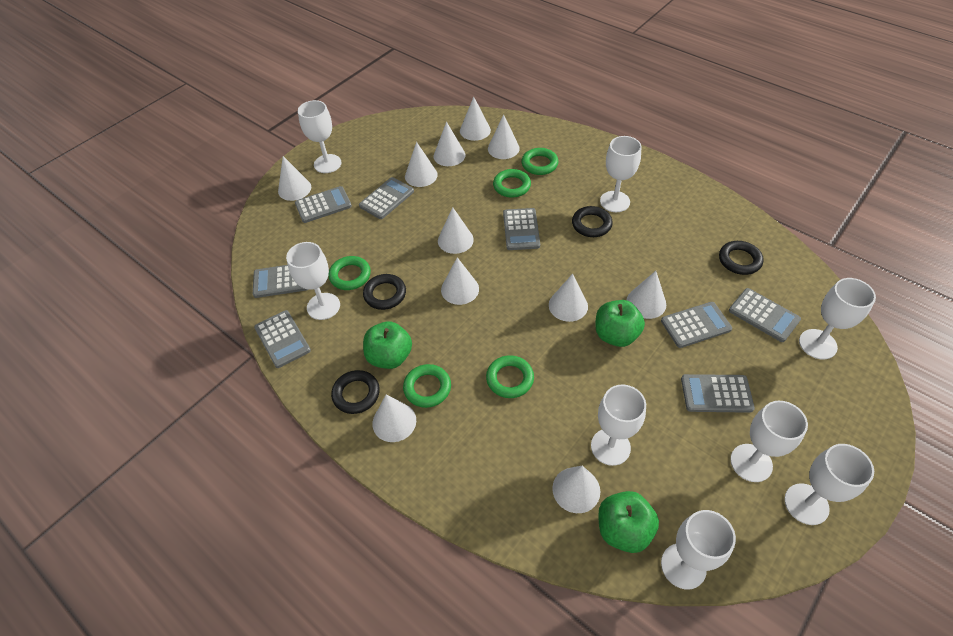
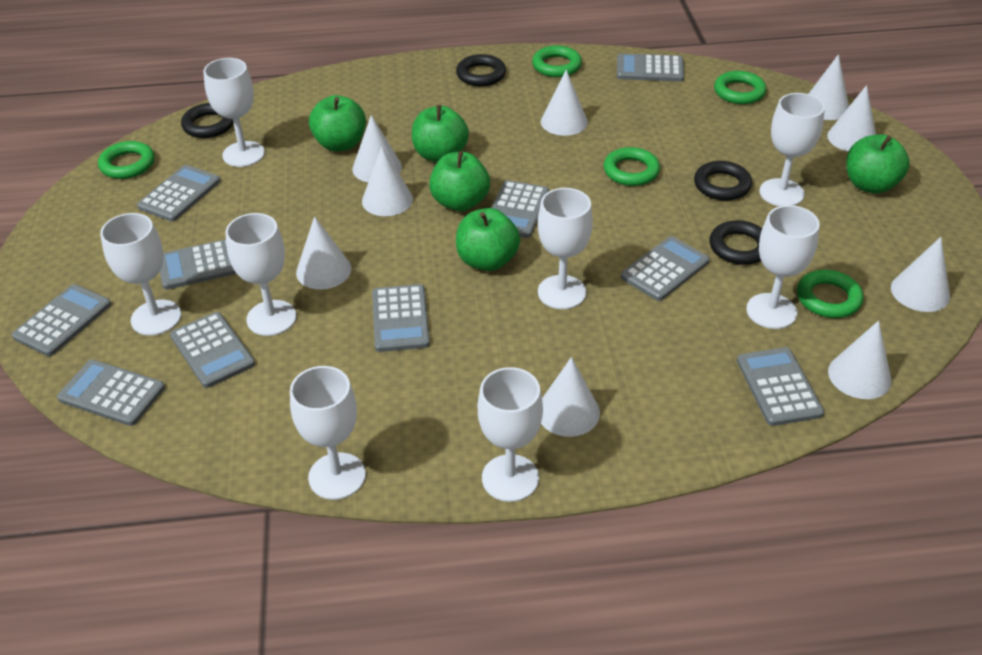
green apple: [363,321,412,369] [595,300,645,347] [598,491,659,553] = 3 -> [309,95,366,151] [412,105,469,162] [429,151,490,211] [456,208,520,271] [846,134,910,194] = 5
grey calculator: [253,265,309,298] [254,310,311,368] [295,186,352,223] [359,177,414,219] [503,208,540,250] [661,302,732,348] [681,374,755,413] [729,288,801,342] = 8 -> [12,284,111,356] [57,359,165,426] [137,165,220,222] [160,239,237,290] [170,312,255,388] [372,284,430,352] [491,180,549,238] [617,53,684,82] [621,236,710,301] [737,347,824,426] = 10
white cone: [278,156,311,201] [372,395,416,442] [405,142,438,187] [434,122,465,166] [438,207,474,254] [441,257,479,305] [460,97,491,141] [488,114,520,159] [549,274,588,322] [552,465,600,513] [627,271,666,319] = 11 -> [296,216,351,290] [352,115,402,182] [362,146,413,216] [541,70,588,136] [541,357,600,437] [808,54,849,120] [827,85,876,151] [828,320,892,399] [891,237,950,312] = 9

